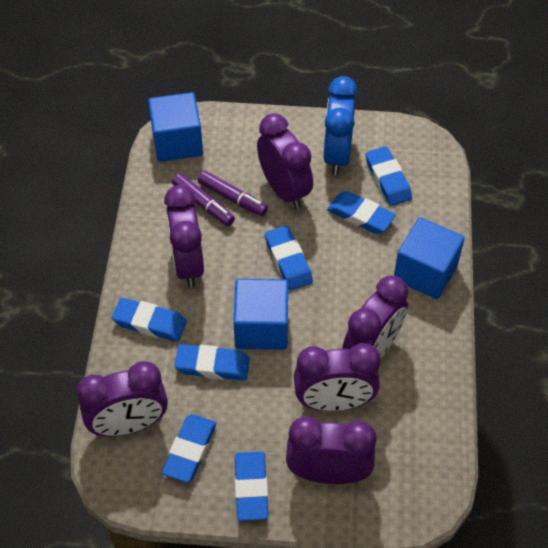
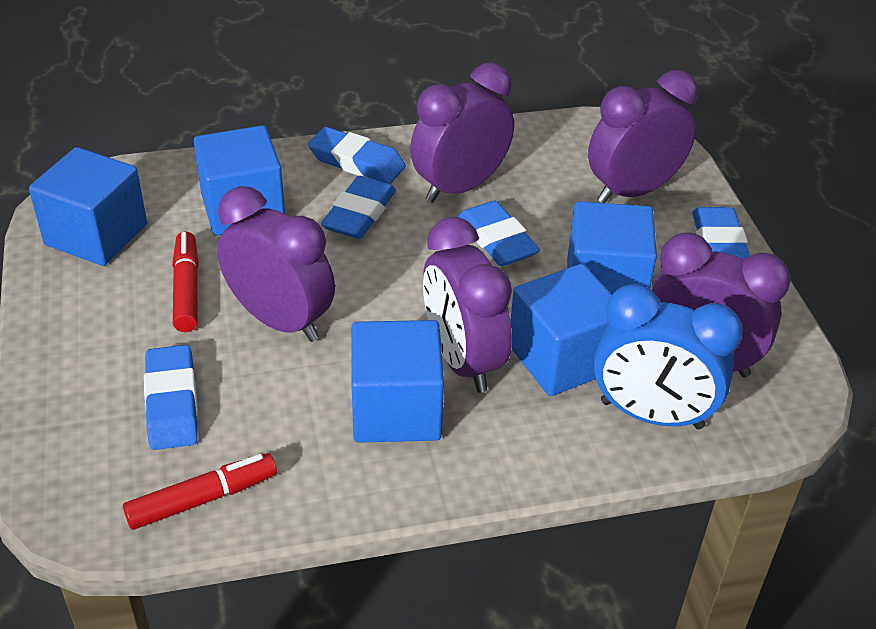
blue cube: [148,92,203,162] [233,279,288,350] [394,217,465,299] = 3 -> [29,147,147,266] [194,125,285,236] [351,320,444,443] [510,264,612,396] [567,201,657,294] = 5
blue eraser: [112,298,187,342] [162,414,216,483] [174,344,250,381] [235,452,268,521] [265,226,313,291] [327,191,396,234] [366,146,412,206] = 7 -> [144,345,198,450] [308,127,406,184] [321,176,396,239] [458,201,540,266] [692,207,750,260] = 5
purple clock: [76,361,168,437] [164,185,204,288] [257,113,313,209] [286,417,377,484] [294,343,381,411] [342,276,408,358] = 6 -> [217,186,335,342] [410,62,514,203] [423,217,512,393] [588,70,698,203] [652,232,791,377] = 5
purple marker: [172,173,235,226] [198,171,268,216] = 2 -> none = 0
red marker: none = 0 -> [123,453,277,530] [172,231,199,332] = 2

